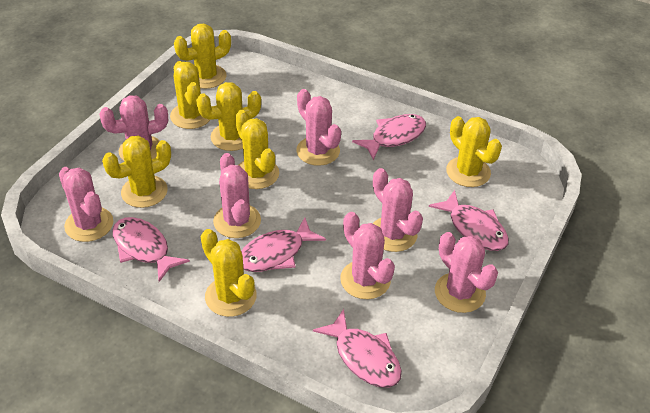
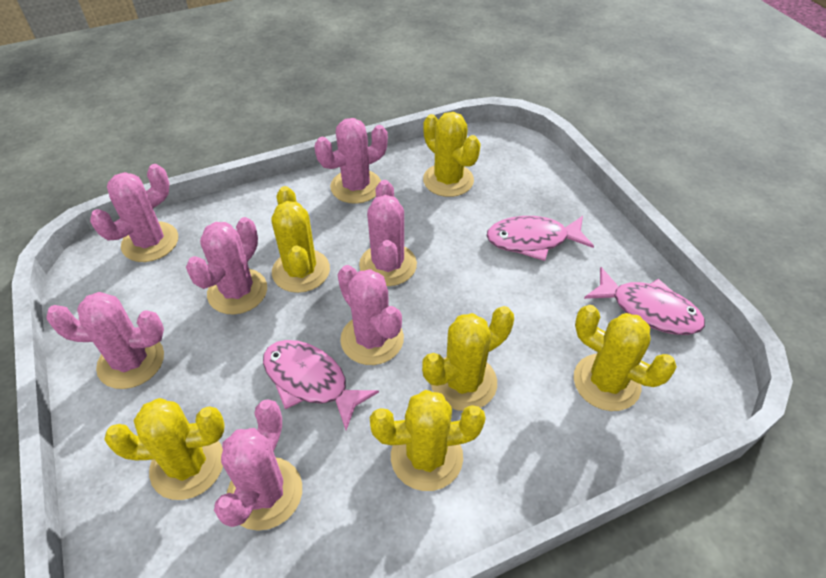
pink fish: [112,217,190,282] [241,217,326,272] [313,309,402,387] [352,114,426,160] [429,190,509,251] = 5 -> [263,340,379,430] [486,216,594,261] [584,267,705,335] = 3
yellow cactus: [102,135,171,208] [170,61,210,129] [174,24,231,89] [196,82,261,151] [201,229,257,317] [235,110,279,189] [446,116,502,187] = 7 -> [104,398,225,500] [272,186,330,293] [370,390,486,491] [422,306,514,411] [423,112,481,197] [574,305,677,411] = 6

